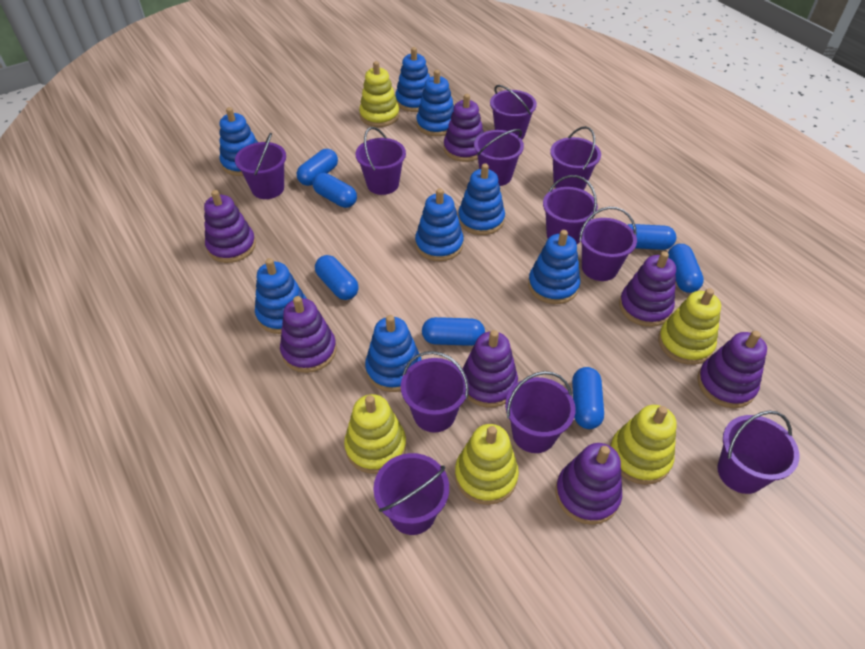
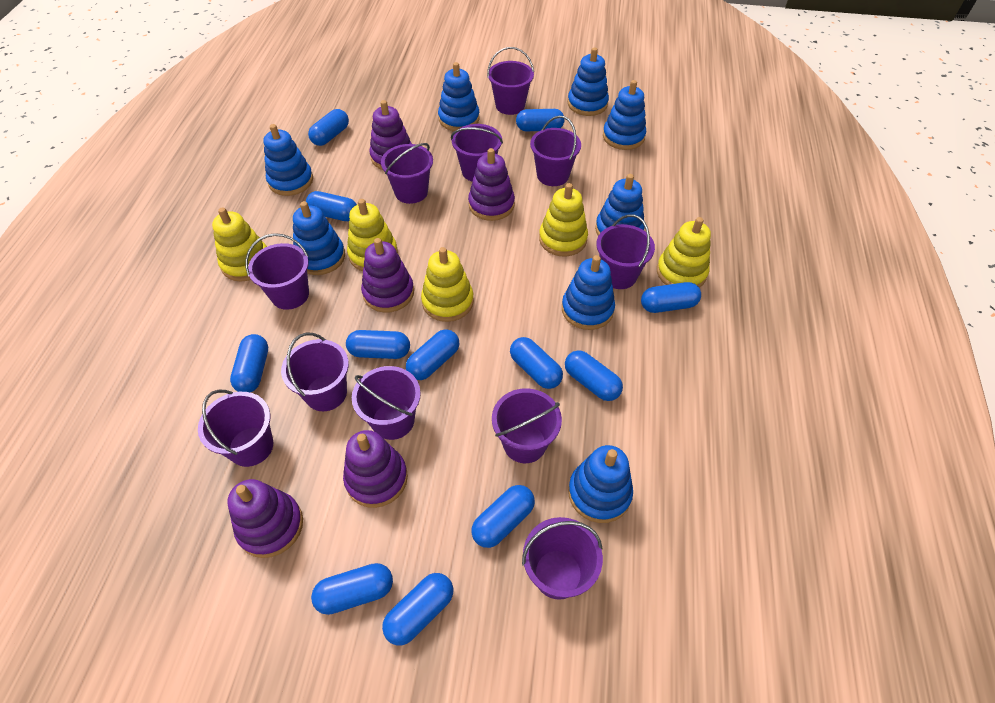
blue capsule: [297,149,338,186] [313,173,357,208] [315,255,358,300] [422,317,485,346] [572,367,604,429] [628,224,676,250] [668,244,704,293] = 7 -> [230,334,268,392] [306,191,357,221] [308,109,349,146] [311,563,393,615] [346,330,410,359] [382,573,453,646] [406,329,459,380] [471,485,535,548] [510,337,563,389] [516,109,565,131] [565,350,623,401] [641,282,701,313] = 12
purple stacking toy: [204,190,256,263] [280,296,337,373] [444,94,484,162] [463,330,518,408] [555,443,622,525] [619,251,676,327] [697,331,767,408] = 7 -> [227,479,303,558] [343,430,408,508] [361,238,414,312] [369,100,412,170] [468,148,515,221] = 5

